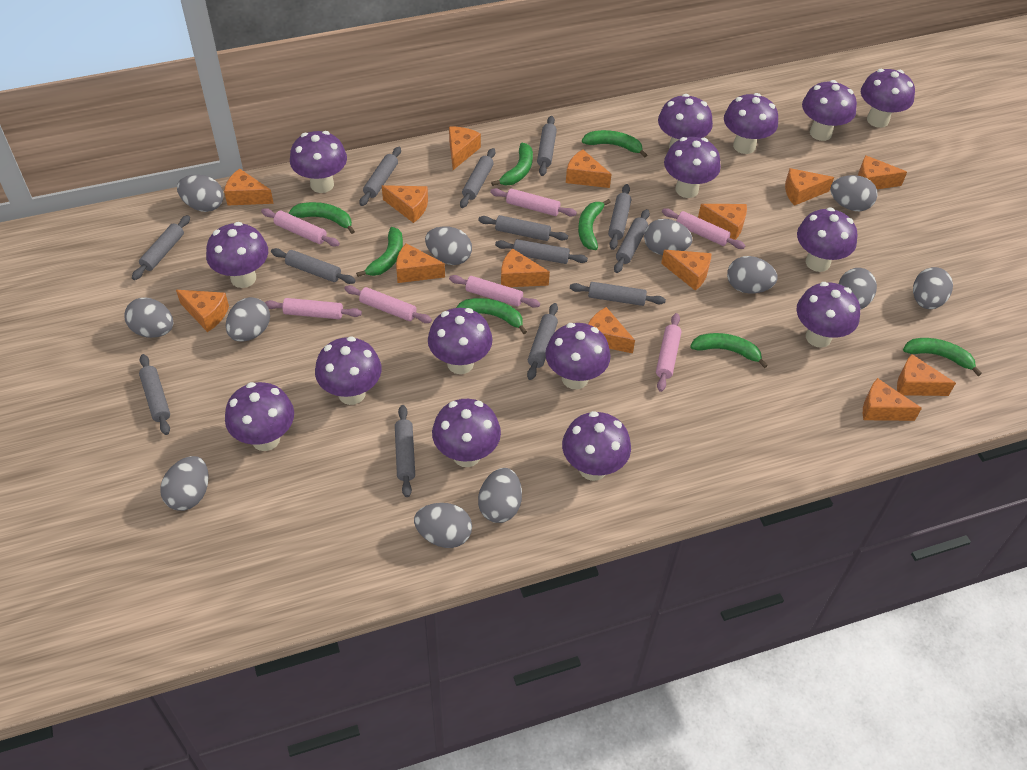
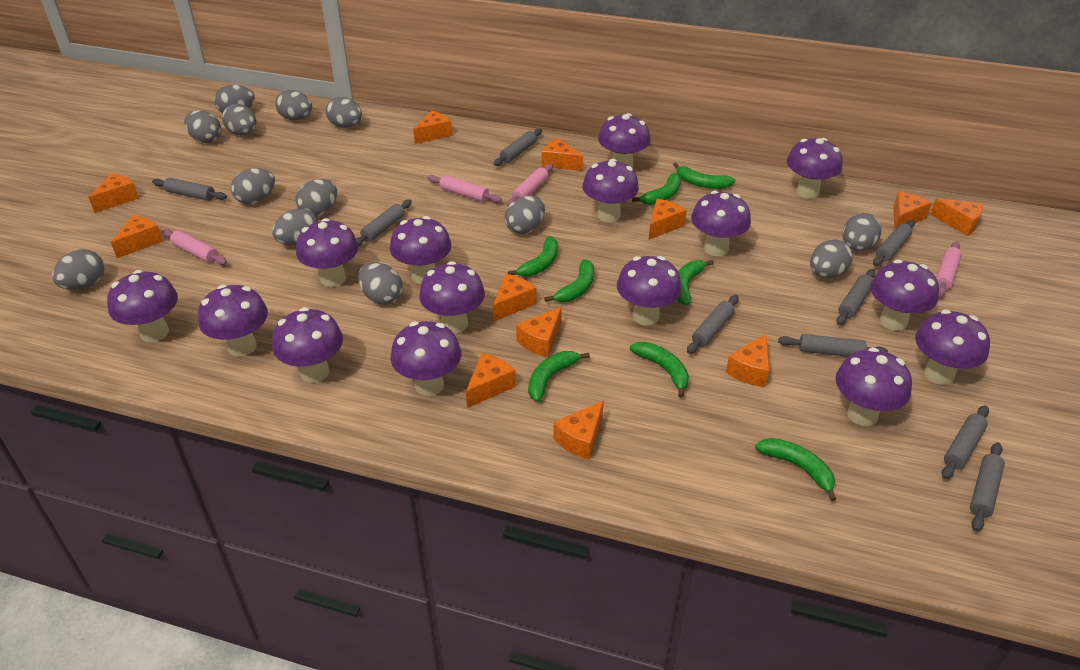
grey egg: [124,297,173,338] [160,456,209,511] [177,175,223,212] [226,297,270,342] [414,503,472,548] [425,226,472,265] [478,468,522,523] [644,219,692,255] [727,256,777,293] [830,175,878,211] [839,268,877,310] [913,267,953,309] = 12 -> [52,249,105,290] [184,110,221,143] [214,85,255,113] [222,104,256,136] [231,168,275,204] [272,209,318,246] [275,90,312,120] [295,179,337,216] [326,97,362,128] [358,262,403,305] [505,196,545,234] [810,239,852,278] [843,213,881,251] = 13
grey rolling pin: [132,215,190,280] [139,354,170,435] [271,248,356,284] [360,147,401,206] [395,405,415,497] [460,148,495,208] [478,215,568,241] [495,239,588,264] [527,303,558,380] [537,116,557,176] [570,282,666,306] [608,184,631,250] [614,209,650,273] = 13 -> [152,178,227,201] [356,200,412,247] [494,128,542,166] [687,295,739,354] [778,334,888,357] [836,269,876,325] [873,220,915,266] [942,405,989,479] [970,442,1005,532] = 9
orange cheese: [176,290,229,332] [224,168,274,205] [382,185,428,223] [396,243,445,283] [449,127,481,170] [501,248,550,287] [566,150,612,188] [588,307,635,353] [661,250,711,291] [698,204,747,240] [785,168,834,206] [858,155,907,189] [863,378,922,421] [897,354,956,396] = 14 -> [88,173,139,213] [111,215,163,258] [413,111,452,144] [466,353,516,408] [493,274,537,321] [516,307,562,357] [542,138,583,171] [553,400,604,460] [649,199,687,240] [726,334,769,387] [893,191,932,230] [930,198,983,236] = 12
pink rolling pin: [261,208,340,247] [264,298,362,319] [344,285,432,323] [449,275,540,308] [490,188,577,216] [656,313,682,392] [662,208,745,249] = 7 -> [162,229,227,265] [427,175,502,203] [507,164,553,207] [936,242,962,297] = 4

